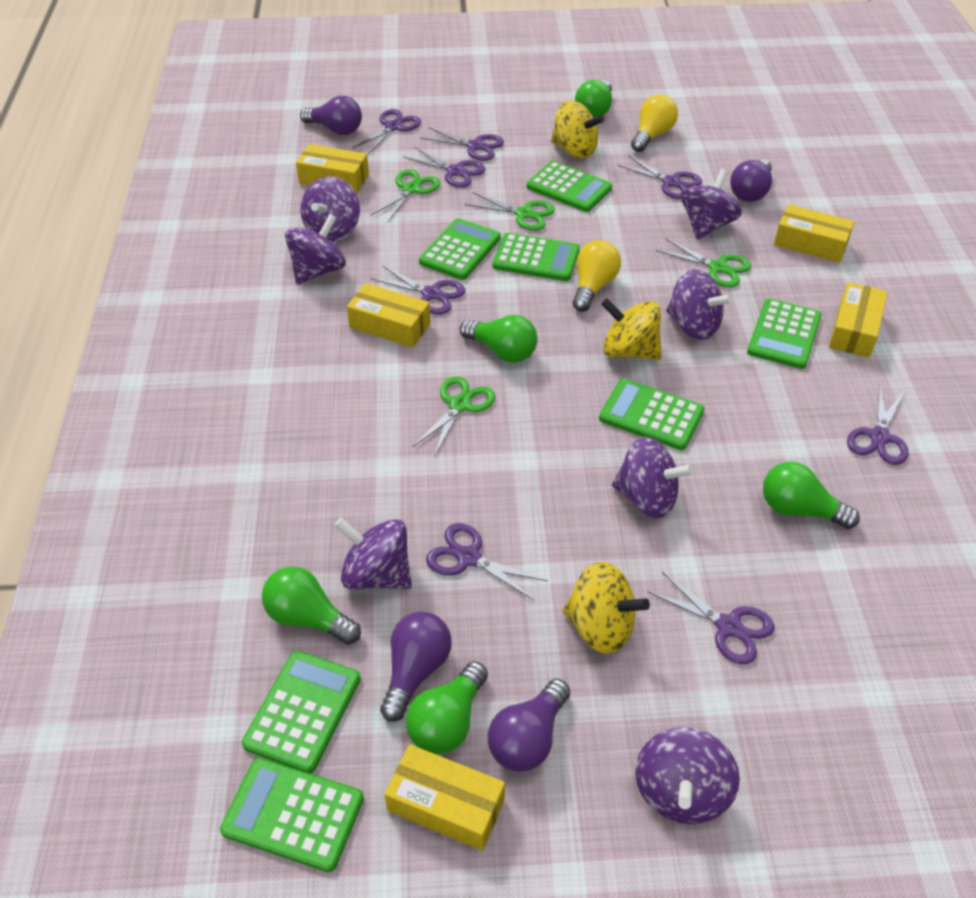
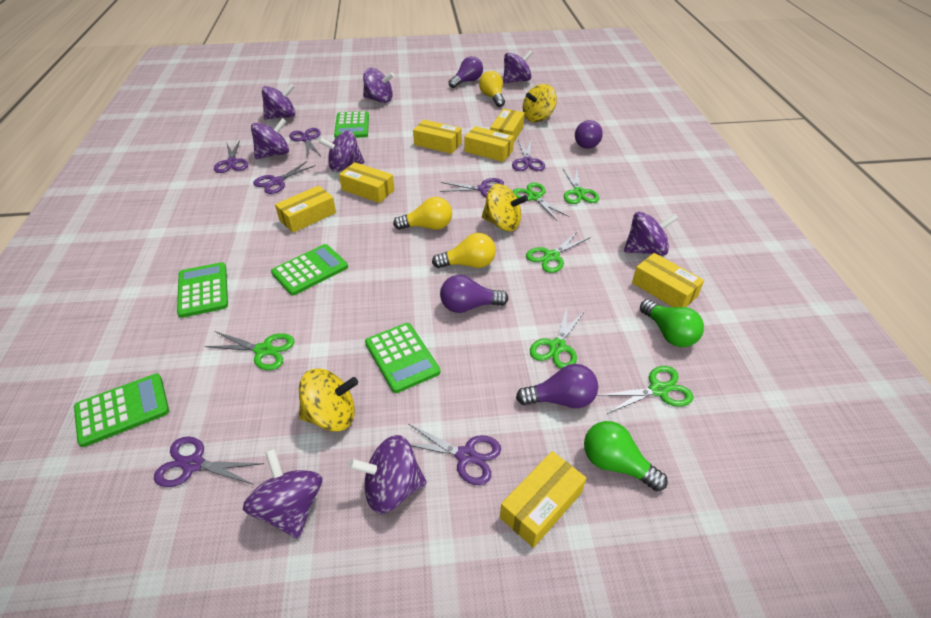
green calculator: [220,758,364,872] [242,650,361,773] [419,218,501,280] [492,233,580,281] [527,161,612,212] [599,378,705,450] [747,298,822,369] = 7 -> [74,373,169,447] [177,262,228,318] [271,244,348,295] [334,111,369,138] [365,323,440,393] = 5
green light bulb: [262,566,361,645] [406,661,488,755] [460,315,537,363] [575,80,612,118] [763,462,860,529] = 5 -> [584,421,668,491] [640,299,704,347] = 2
green scissors: [370,169,441,222] [412,377,496,457] [465,192,555,231] [656,238,751,287] = 4 -> [205,331,294,370] [512,182,569,221] [526,231,591,273] [530,308,585,369] [563,168,599,204] [597,366,694,414] = 6
purple scissors: [352,109,421,155] [371,265,465,315] [403,147,486,188] [420,127,504,161] [426,523,548,601] [617,155,702,199] [647,572,774,664] [847,386,909,465] = 8 -> [154,436,264,487] [214,140,248,173] [253,161,316,194] [289,128,321,158] [409,424,501,485] [440,178,504,197] [512,141,545,171] = 7
purple spinning top: [285,214,346,285] [301,176,360,242] [334,518,412,589] [612,437,694,518] [635,727,740,824] [666,269,733,340] [681,169,742,240] = 7 -> [243,449,322,539] [251,118,289,159] [262,84,295,120] [318,131,364,172] [348,435,427,514] [363,68,394,103] [503,50,533,84] [624,212,679,256] = 8
yellow box: [296,144,369,194] [347,283,431,348] [384,744,505,851] [774,204,854,263] [829,282,888,358] = 5 -> [275,186,336,233] [339,162,394,203] [413,120,462,154] [465,126,514,162] [490,109,525,142] [500,451,586,548] [632,253,704,307] = 7
yellow light bulb: [572,240,621,312] [631,94,678,152] = 2 -> [393,197,452,230] [432,233,496,268] [479,71,505,107] = 3

